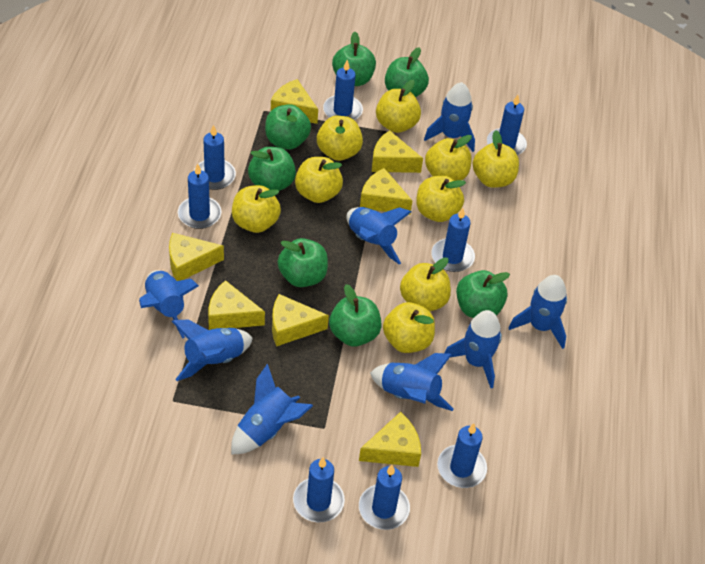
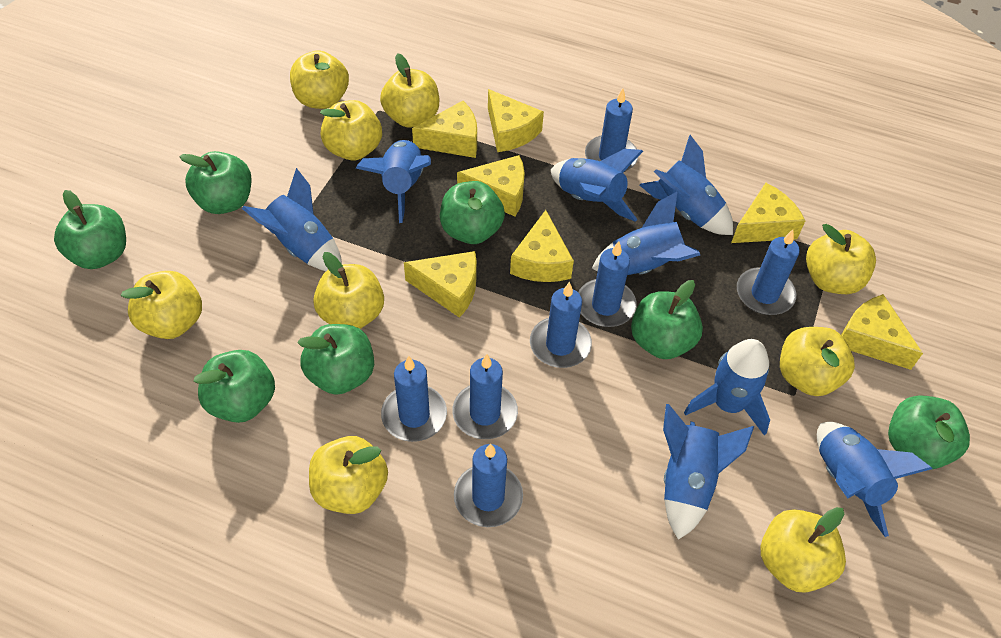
blue candle: [178,163,221,229] [194,125,236,190] [293,457,345,522] [323,60,363,120] [359,465,410,530] [431,208,475,272] [437,423,487,488] [487,95,527,155] = 8 -> [381,356,447,442] [452,354,518,439] [454,443,523,527] [530,282,592,368] [578,241,637,327] [585,88,638,172] [737,230,800,315] = 7

